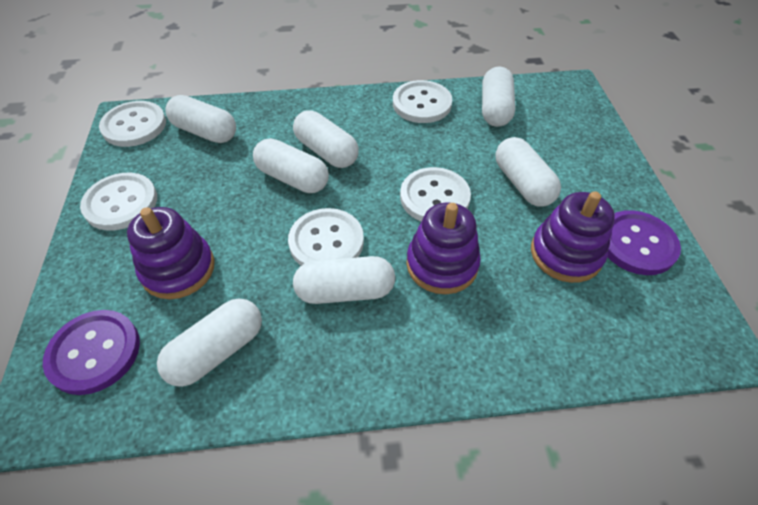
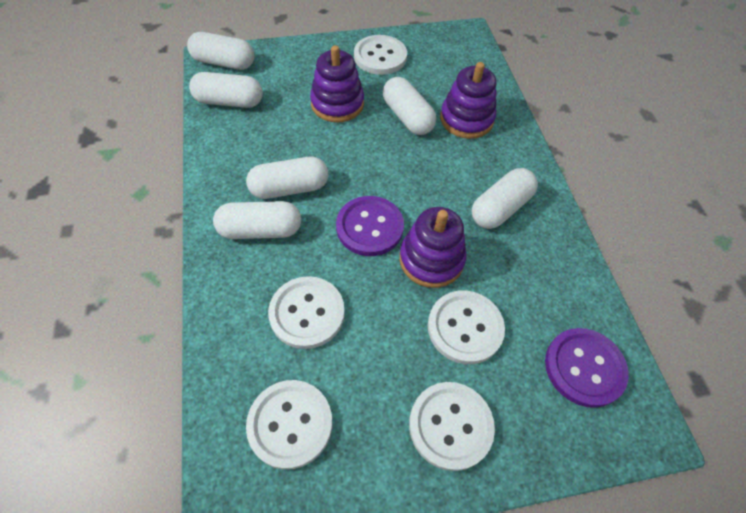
white capsule: [157,298,262,387] [166,95,236,143] [253,138,329,193] [293,110,359,168] [293,256,395,304] [482,67,515,127] [495,137,561,207] = 7 -> [187,32,254,70] [189,72,263,108] [213,201,301,239] [246,157,328,199] [383,77,436,135] [472,168,538,229] = 6

